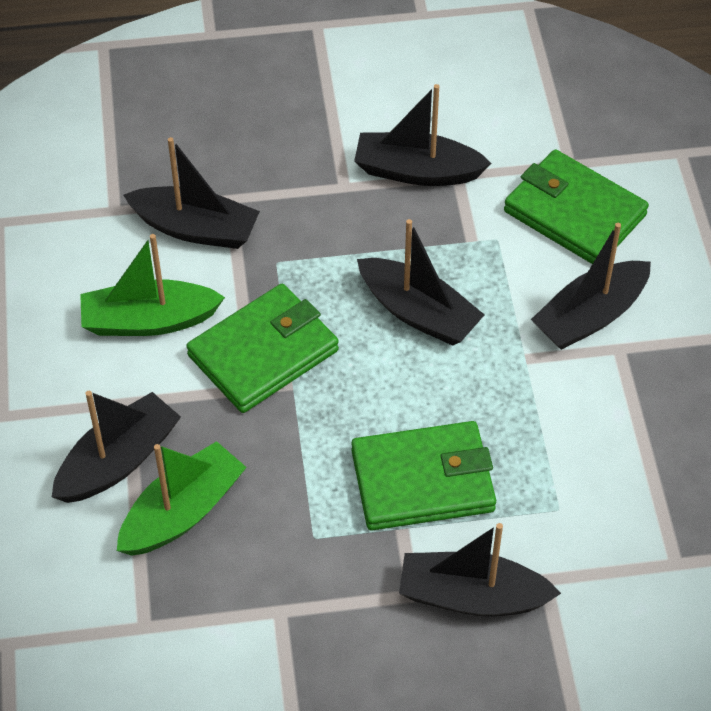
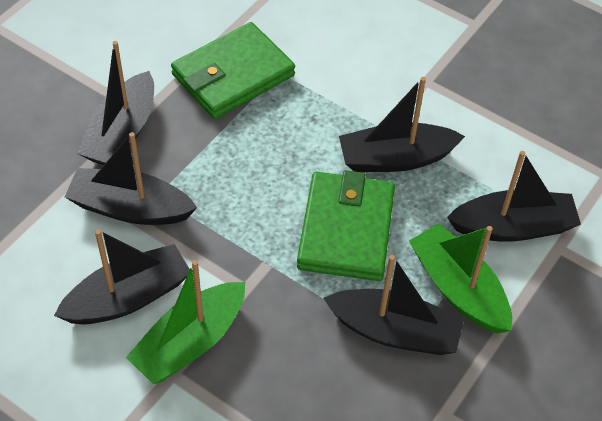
green wallet: [186,284,339,413] [351,421,496,530] [504,149,649,264] = 3 -> [171,22,295,119] [297,170,395,281] = 2

